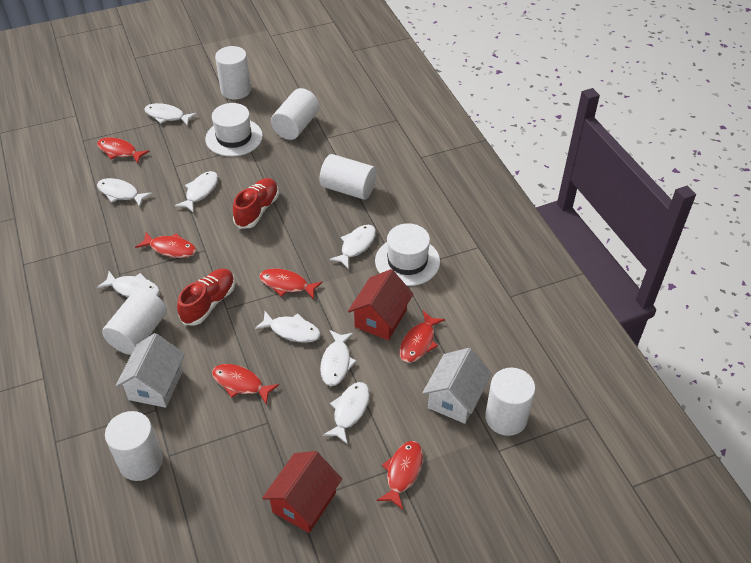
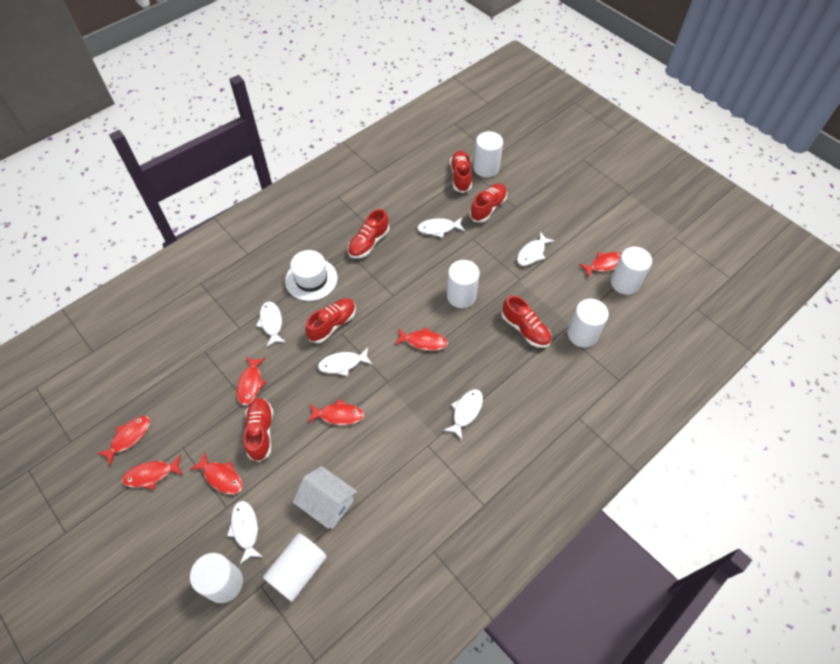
red fish: [97,137,150,164] [135,232,196,258] [212,364,279,404] [259,268,323,299] [377,441,423,510] [400,311,445,363] = 6 -> [97,416,150,466] [122,455,183,490] [190,452,243,495] [237,357,266,406] [307,399,364,425] [394,327,448,351] [579,252,622,277] = 7
red house: [262,451,342,533] [348,269,413,340] = 2 -> none = 0
red shoe: [177,269,235,326] [233,178,279,229] = 2 -> [244,398,273,462] [305,298,356,343] [348,209,389,258] [450,151,472,193] [470,183,507,223] [502,295,551,348] = 6
white fish: [97,178,152,207] [97,271,160,297] [144,103,197,126] [175,171,218,213] [255,311,321,343] [320,330,357,386] [323,382,370,445] [329,225,376,269] = 8 -> [227,501,263,564] [256,301,286,347] [318,348,373,376] [417,217,465,238] [444,389,483,440] [517,232,555,266] = 6
white hat: [205,103,263,157] [375,223,440,286] = 2 -> [285,250,337,301] = 1
white house: [116,333,185,408] [422,348,492,424] = 2 -> [293,466,357,529] = 1

